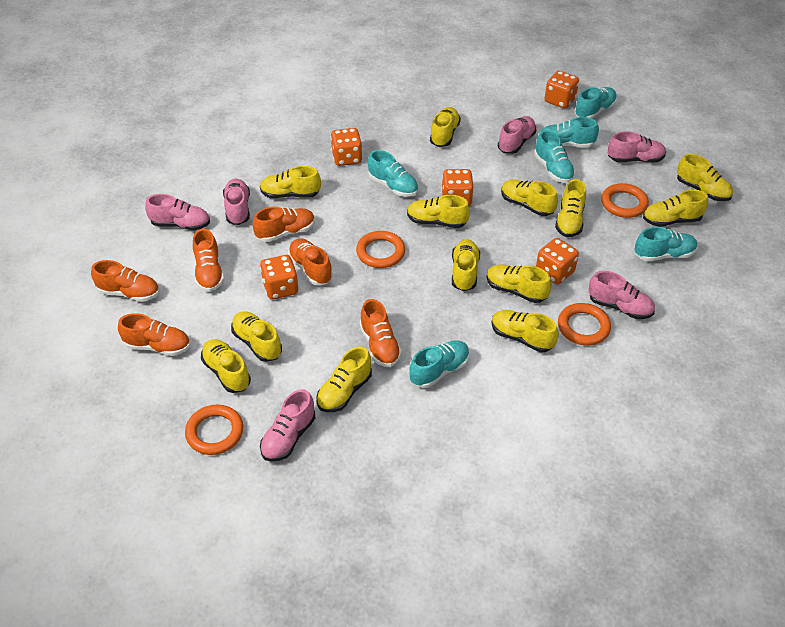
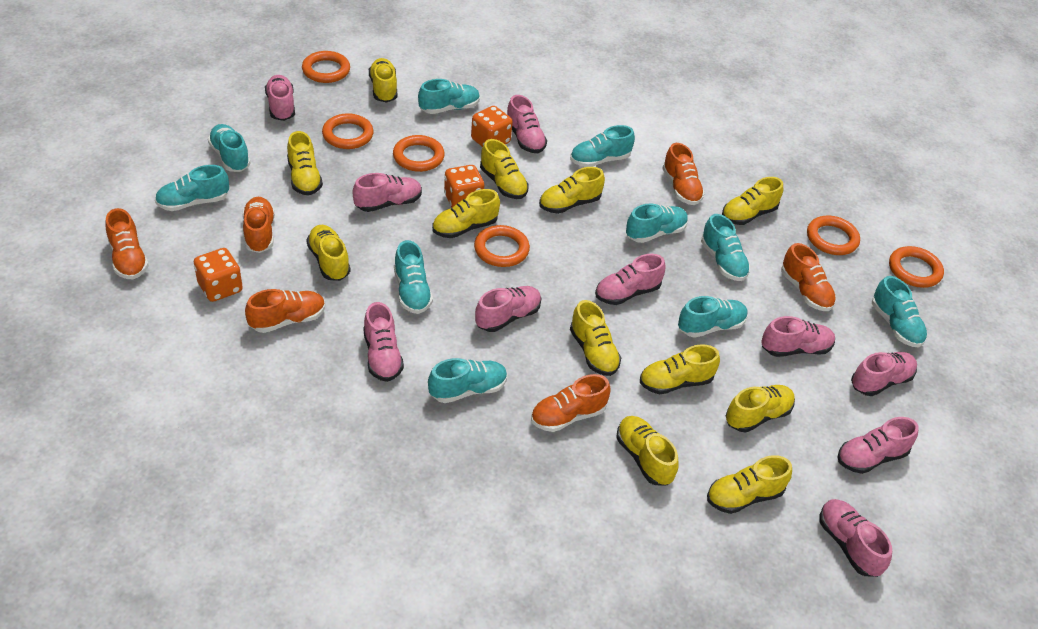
orange dice: [260,255,298,299] [331,128,362,166] [441,169,473,206] [536,238,579,284] [545,71,579,108] = 5 -> [194,248,243,302] [444,165,484,208] [471,106,513,147] = 3
orange ring: [185,405,243,455] [356,231,405,268] [558,303,611,345] [601,183,649,218] = 4 -> [302,51,350,83] [322,113,374,149] [393,135,445,172] [474,225,530,267] [807,216,860,255] [889,246,944,288] = 6
pink shoe: [145,194,210,231] [223,179,250,225] [260,389,315,462] [498,116,536,154] [588,271,655,319] [608,131,666,162] = 6 -> [265,75,295,121] [352,173,422,212] [363,302,404,382] [475,286,541,332] [507,95,547,153] [595,254,665,305] [761,316,835,357] [819,499,892,577] [837,417,918,474] [851,352,917,396] = 10
turquoise shoe: [368,150,418,197] [409,340,469,388] [534,130,575,183] [538,117,599,148] [575,87,617,119] [634,227,697,261] = 6 -> [155,165,229,211] [208,124,251,172] [394,240,433,314] [418,79,480,114] [428,358,507,403] [570,125,635,167] [626,203,688,243] [678,296,748,338] [701,214,750,281] [872,276,927,347] = 10
yellow shoe: [201,339,251,393] [231,311,282,362] [260,166,321,198] [316,347,372,412] [407,195,470,228] [430,107,461,147] [452,239,480,291] [486,264,552,303] [491,310,559,352] [501,179,558,216] [555,179,586,237] [643,190,708,227] [677,154,733,201] = 13 -> [287,131,323,196] [306,225,350,281] [369,58,397,103] [432,189,500,238] [480,139,529,199] [539,167,605,214] [570,300,621,376] [616,416,678,485] [640,344,720,395] [707,455,792,514] [722,177,783,225] [726,385,795,433] = 12

